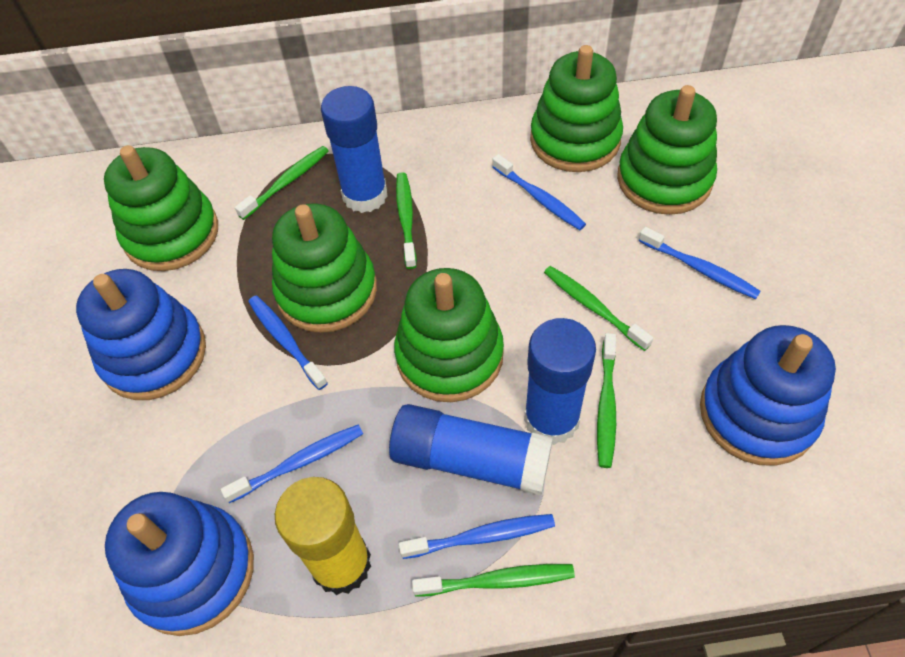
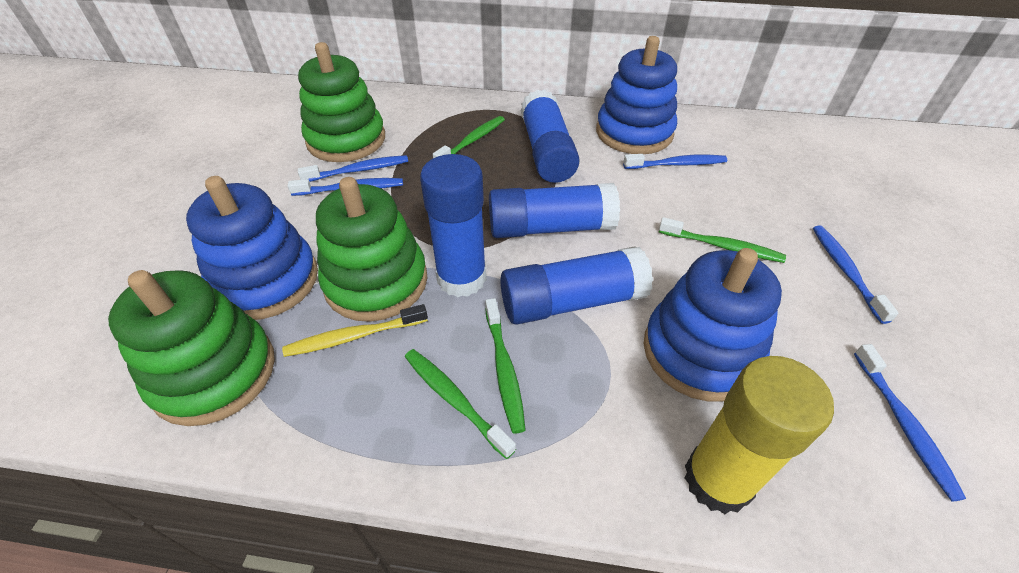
blue glue stick: [321,86,388,213] [389,404,553,495] [524,318,596,445] = 3 -> [420,154,486,297] [489,183,620,238] [501,246,653,325] [520,89,580,183] = 4
green stacking toy: [104,145,218,271] [272,204,377,333] [394,268,504,402] [530,45,623,172] [617,85,717,215] = 5 -> [108,270,275,426] [298,42,385,162] [316,177,427,322] = 3
green toothbrush: [235,146,329,220] [396,172,417,269] [412,564,575,597] [544,266,653,351] [597,333,616,468] = 5 -> [405,349,516,459] [433,116,505,158] [485,298,526,433] [659,217,786,263] = 4
yellow toothbrush: none = 0 -> [282,304,428,357] = 1

